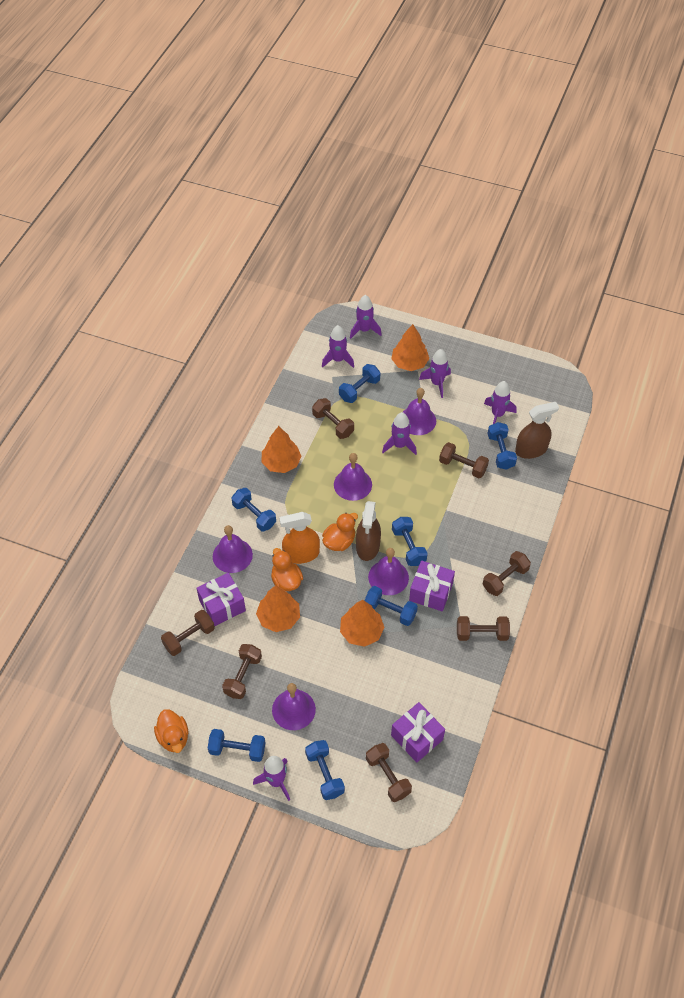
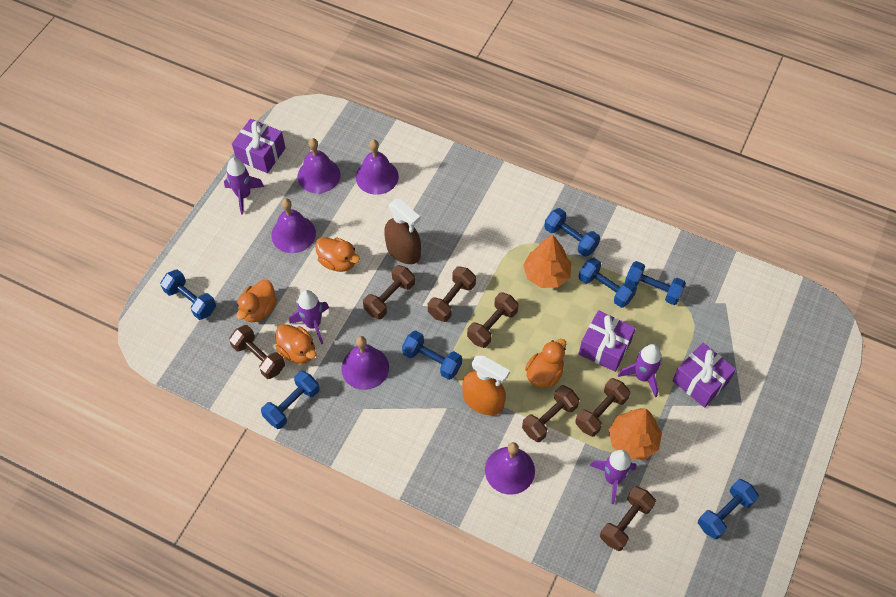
brown spray bottle: [356,501,381,561] [515,402,559,459] = 2 -> [384,199,421,264] = 1
orange duck: [154,709,188,753] [271,548,303,591] [322,513,358,551] = 3 -> [236,280,277,322] [275,324,316,364] [315,237,360,272] [525,339,566,388] = 4
orange tree: [256,585,300,632] [262,426,301,473] [340,600,385,647] [391,324,429,371] = 4 -> [523,235,572,288] [609,408,662,460] = 2
purple rocket: [253,756,290,801] [322,325,354,368] [350,295,382,339] [382,412,417,455] [419,349,451,398] [484,381,516,424] = 6 -> [224,158,264,215] [290,290,329,345] [590,450,637,504] [618,344,662,398] = 4

